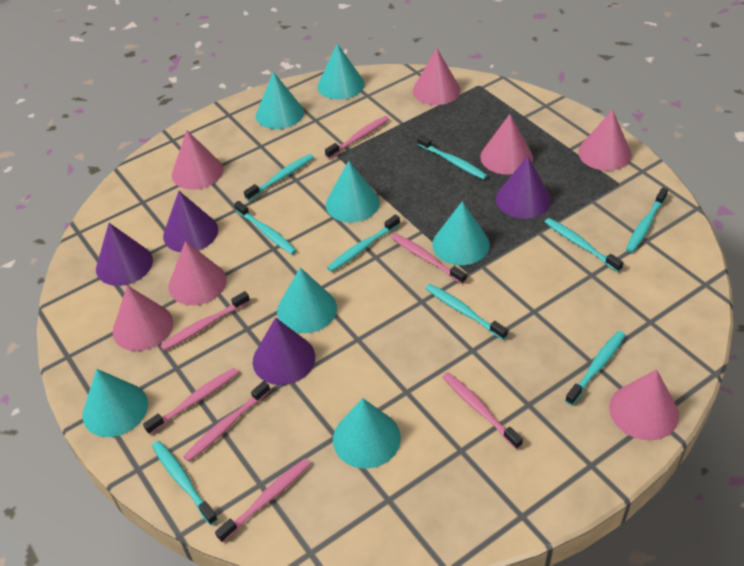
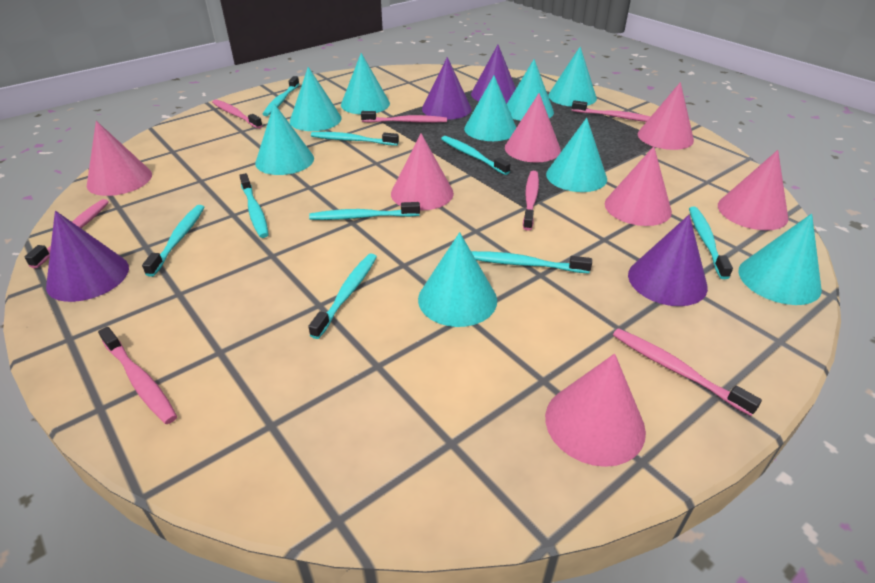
turquoise cone: [83,369,148,437] [256,72,304,129] [277,267,337,333] [318,44,364,100] [326,161,380,223] [333,398,401,469] [432,201,490,265] = 7 -> [255,103,314,175] [290,67,342,131] [341,53,390,114] [418,232,497,327] [464,76,516,141] [507,59,554,121] [546,118,607,192] [548,47,597,107] [739,214,822,305] = 9

